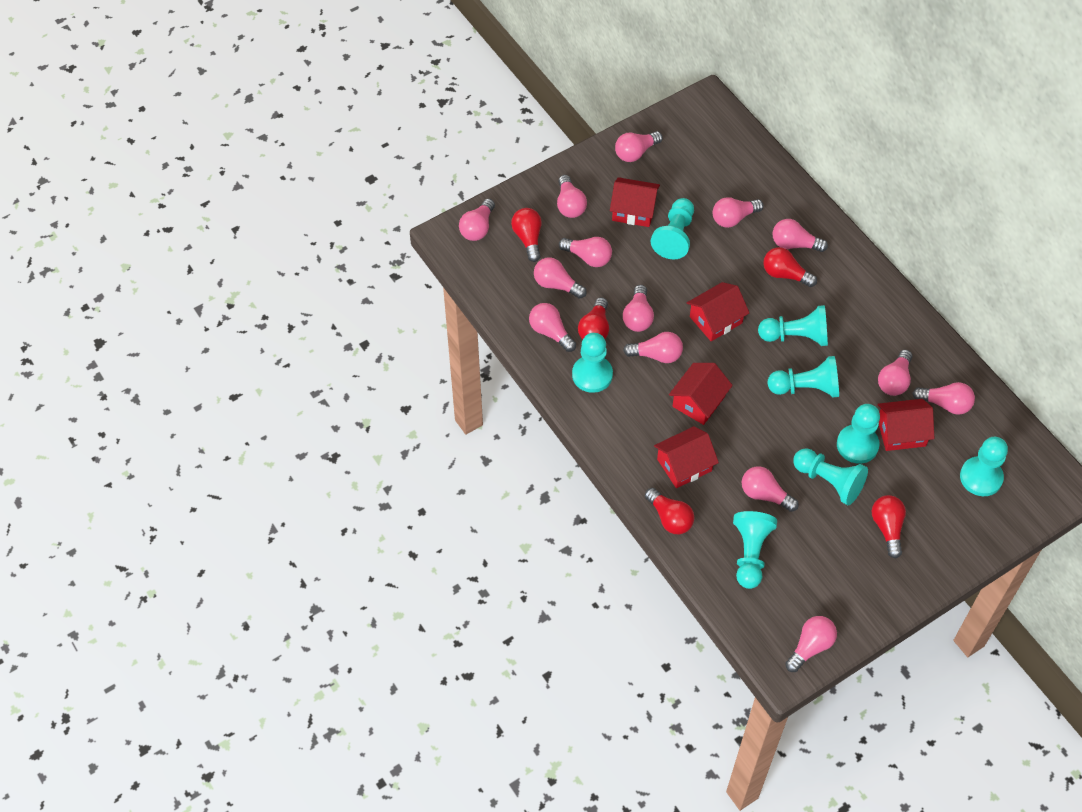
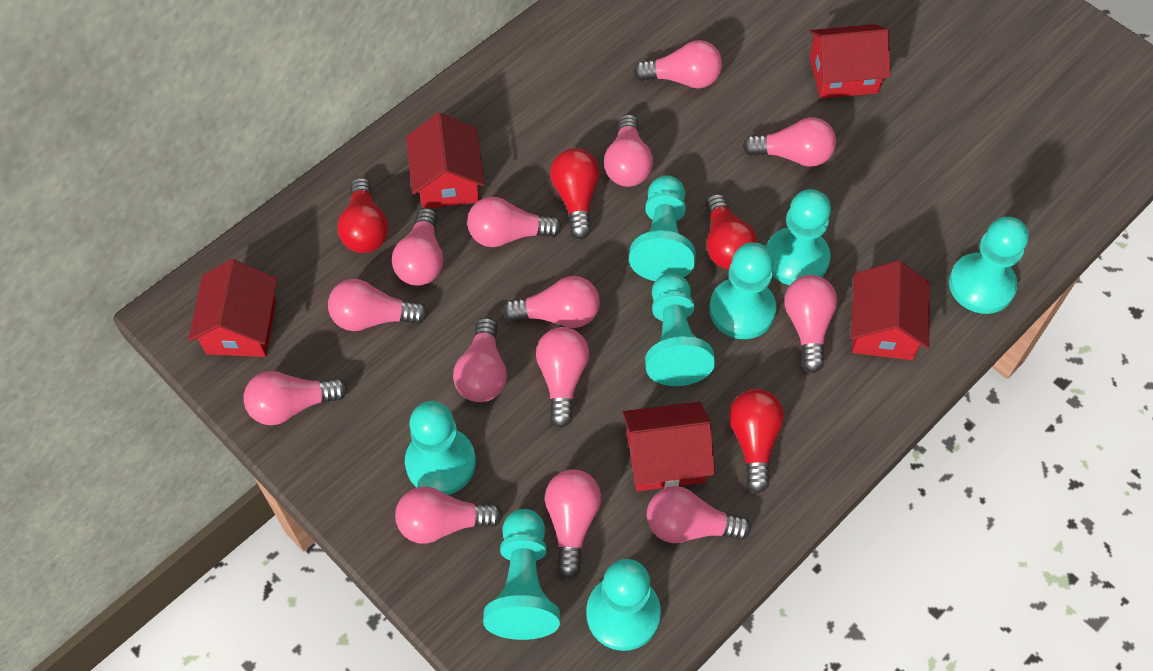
red light bulb: [511,208,542,262] [578,297,609,340] [645,488,694,534] [763,247,817,287] [872,495,906,558] = 5 -> [337,177,389,253] [550,148,600,239] [706,194,758,270] [729,389,784,493] = 4

